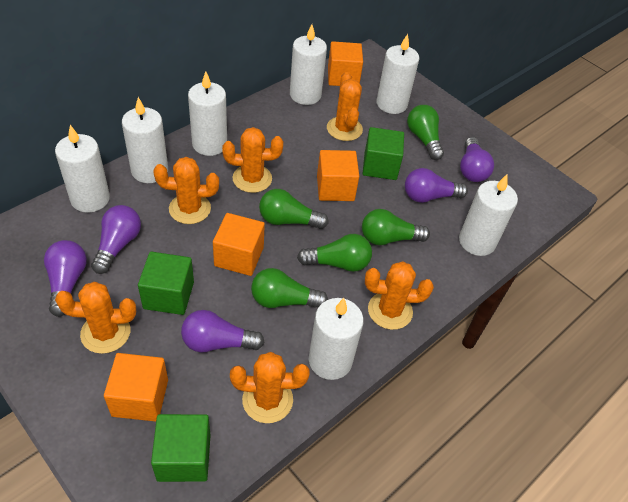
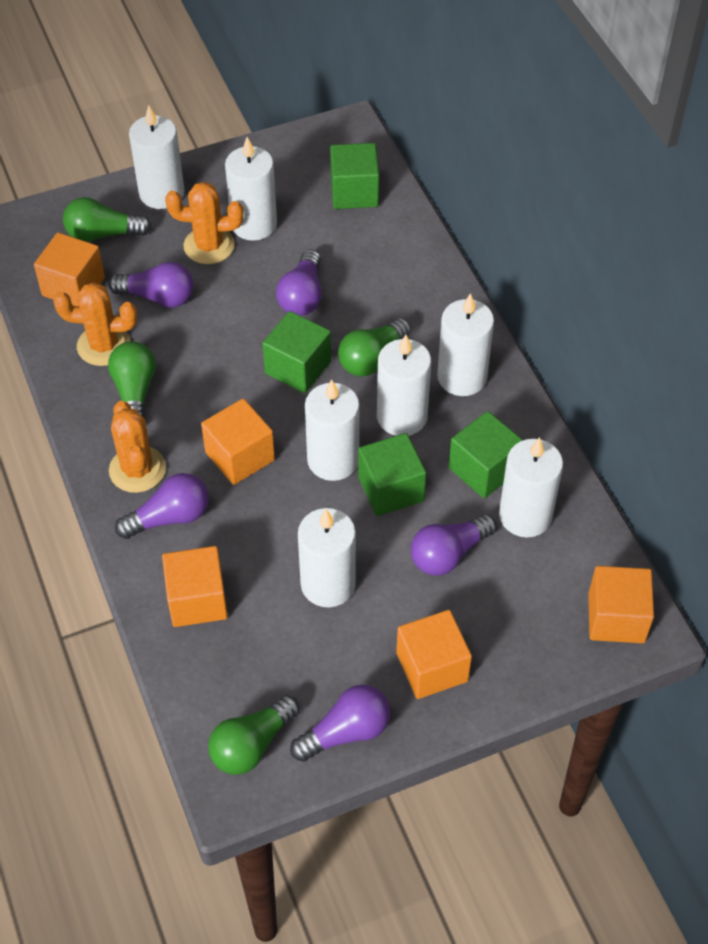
green cube: [138,252,194,315] [151,414,211,482] [362,127,404,180] = 3 -> [262,311,331,393] [330,143,379,209] [358,433,426,516] [449,411,523,498] = 4
green light bulb: [251,268,328,308] [259,189,329,229] [297,234,372,272] [362,209,430,245] [407,105,444,160] = 5 -> [63,197,152,242] [108,341,156,417] [208,695,300,775] [338,318,411,377] = 4
orange cactus: [55,282,136,354] [153,157,219,224] [222,127,283,193] [230,352,310,423] [327,72,363,141] [365,262,434,330] = 6 -> [53,282,137,366] [109,401,166,493] [165,182,243,264] = 3
orange cube: [104,353,168,422] [213,213,265,276] [317,150,359,201] [328,41,363,86] = 4 -> [34,233,105,306] [162,546,228,627] [201,399,275,485] [396,610,472,699] [588,566,654,643] = 5

